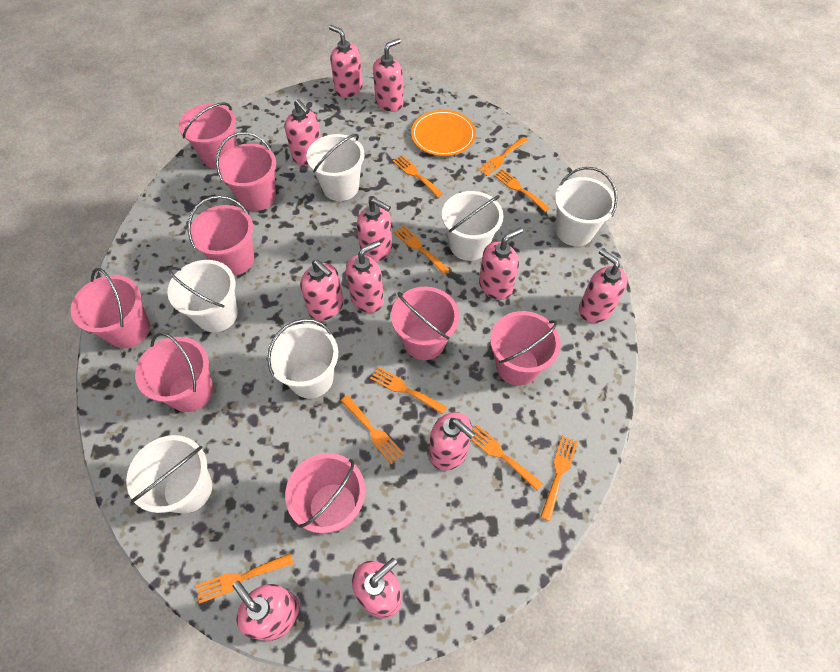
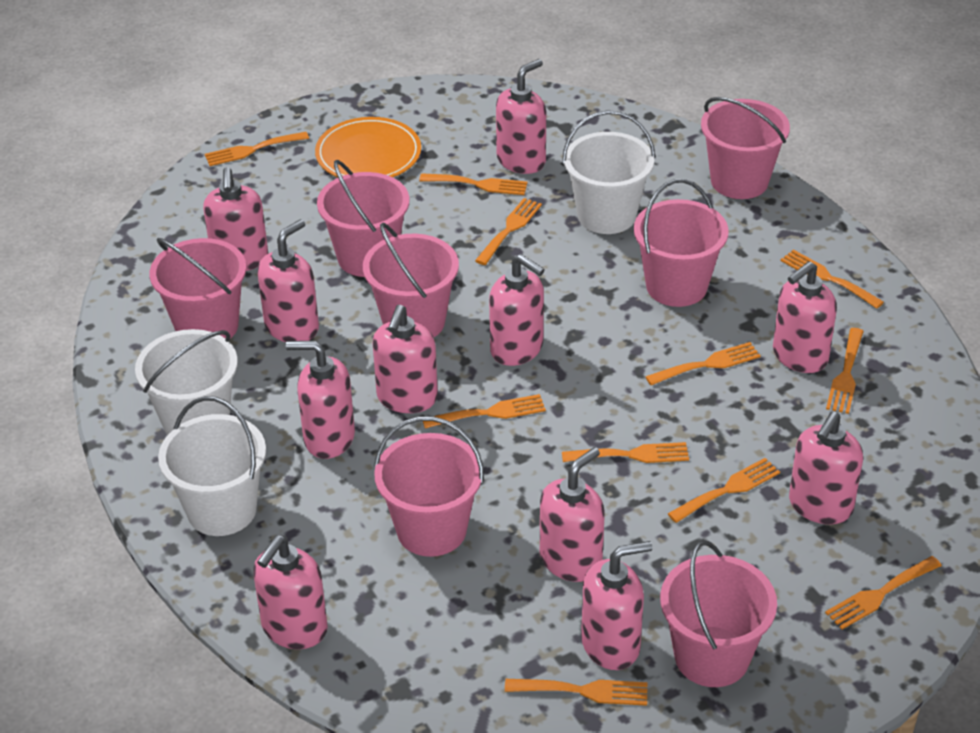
orange fork: [196,553,293,604] [341,395,404,464] [370,367,447,415] [393,155,443,197] [394,225,450,274] [471,424,543,490] [478,137,528,176] [494,169,550,212] [540,435,578,521] = 9 -> [205,132,309,166] [419,173,527,195] [423,394,546,428] [475,198,542,265] [505,679,648,706] [562,442,689,463] [645,342,761,385] [668,458,780,523] [780,250,884,309] [825,556,942,629] [826,328,864,414] = 11
pink bucket: [71,268,150,348] [135,332,213,412] [179,102,237,169] [188,195,254,275] [216,132,276,211] [285,453,365,533] [391,287,459,360] [490,311,561,386] = 8 -> [150,238,246,339] [317,160,410,277] [363,223,459,337] [374,416,484,557] [634,179,729,307] [660,540,777,687] [701,97,790,199] = 7
white bucket: [126,435,212,514] [168,260,238,332] [267,319,338,398] [306,134,365,201] [442,191,503,261] [555,167,618,246] = 6 -> [135,329,238,435] [158,396,266,536] [562,110,656,234] = 3

